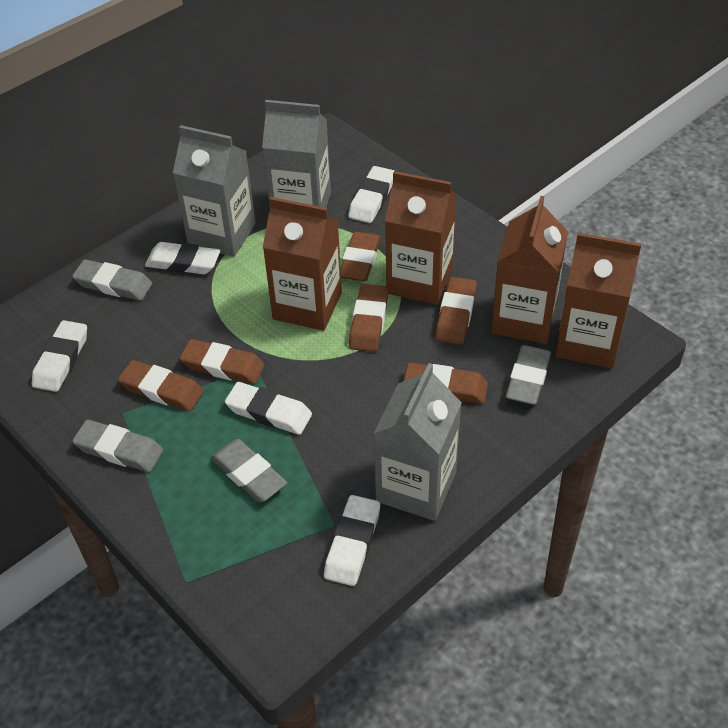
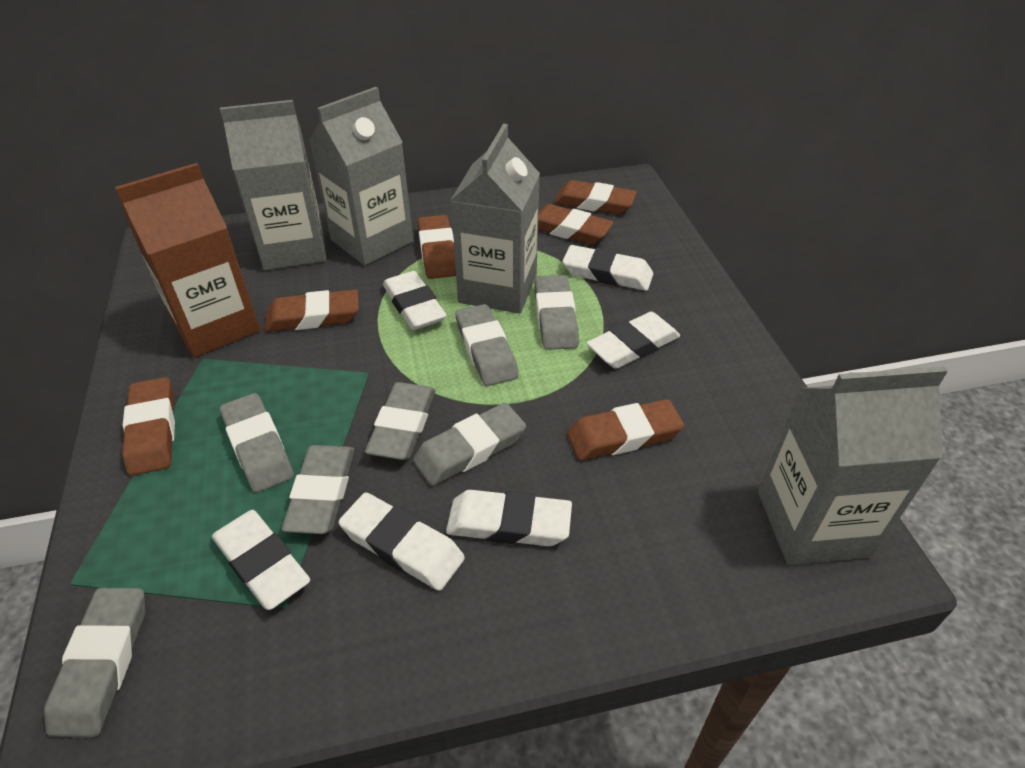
brown carton: [263,197,342,331] [385,171,457,305] [491,196,568,344] [556,233,641,368] = 4 -> [115,163,260,357] = 1
grey carton: [173,125,256,257] [262,100,331,208] [373,363,462,521] = 3 -> [220,100,326,270] [309,87,413,265] [450,123,540,314] [758,366,948,565] = 4
grey eraser: [72,259,152,301] [72,420,163,472] [211,439,287,502] [506,345,551,405] = 4 -> [44,588,145,737] [220,393,294,493] [281,445,354,534] [365,382,435,460] [413,403,526,486] [456,304,519,386] [534,275,579,350] = 7
white eraser: [32,320,87,392] [145,242,220,274] [225,382,312,435] [324,495,380,586] [348,166,394,223] = 5 -> [212,510,310,610] [339,492,465,591] [383,271,447,330] [446,490,572,546] [563,245,653,291] [586,312,680,369] = 6

